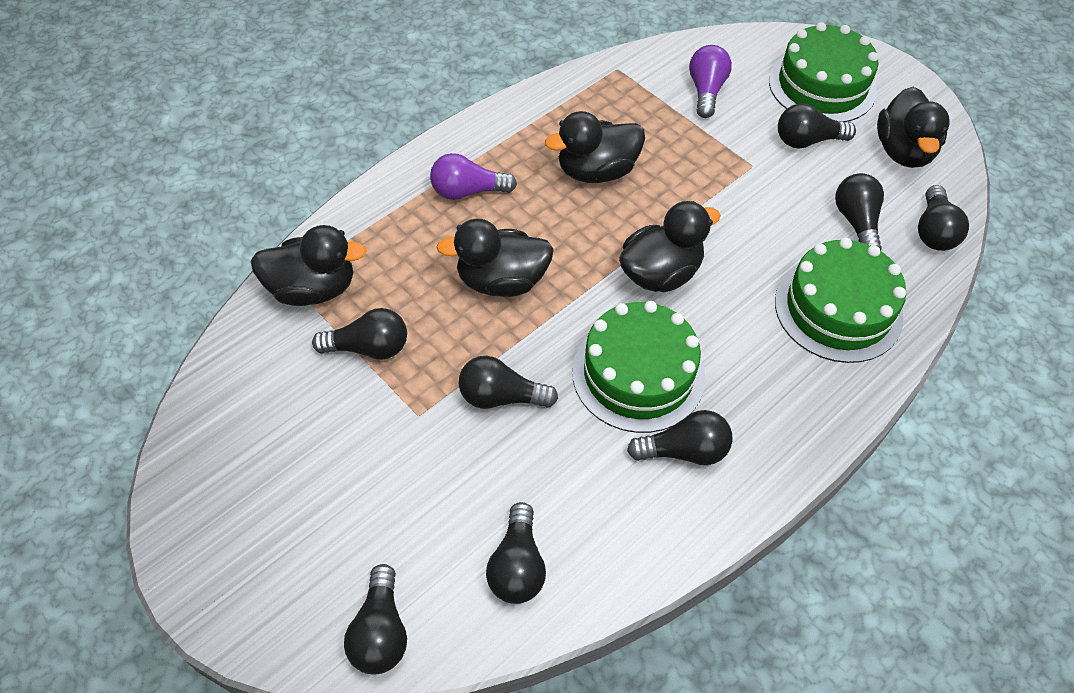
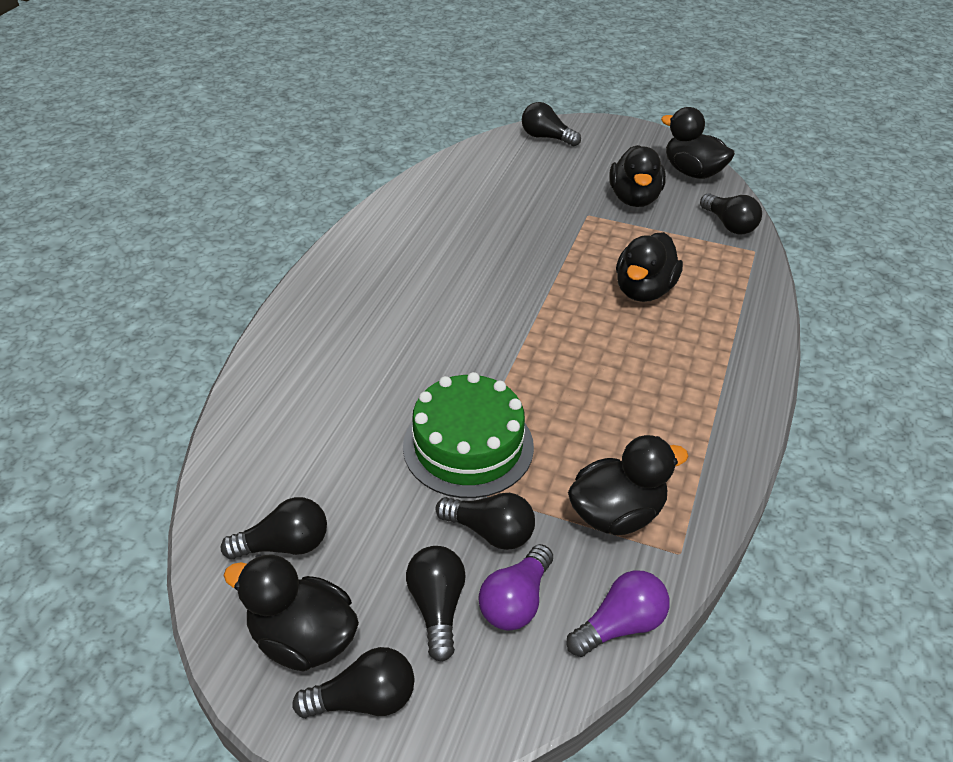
black light bulb: [312,308,407,360] [344,564,407,674] [459,356,558,409] [486,502,546,604] [627,410,733,465] [778,104,856,148] [835,173,884,251] [918,185,969,251] = 8 -> [221,497,327,560] [292,647,414,718] [406,546,466,662] [435,493,535,550] [522,102,581,146] [700,193,762,234] = 6
green cake: [572,301,705,433] [769,22,879,122] [775,238,906,363] = 3 -> [403,372,534,498] = 1

